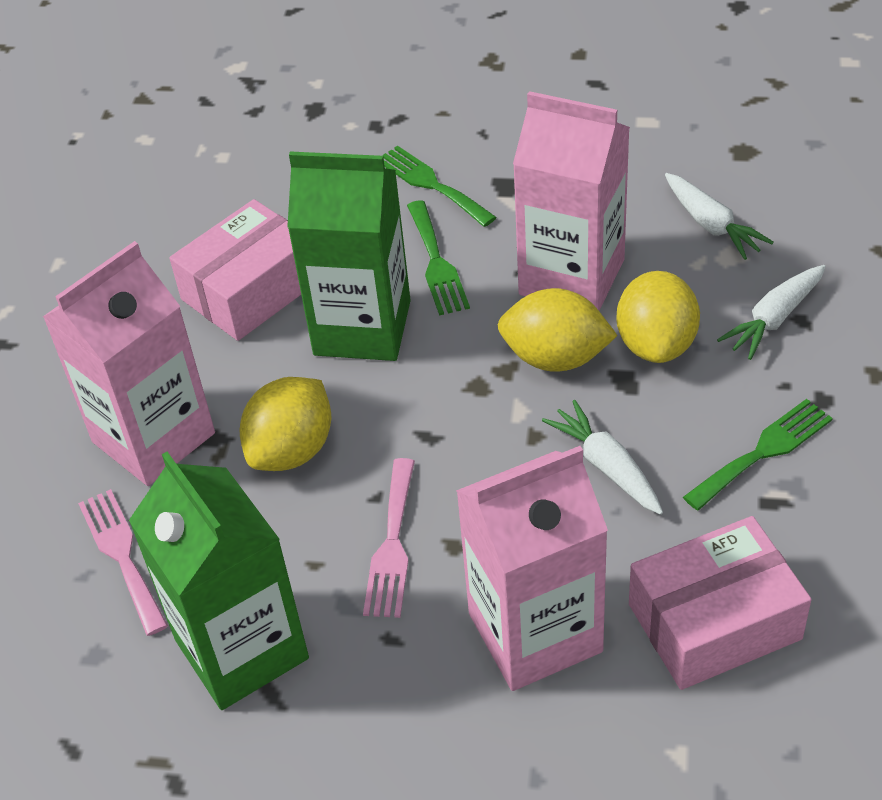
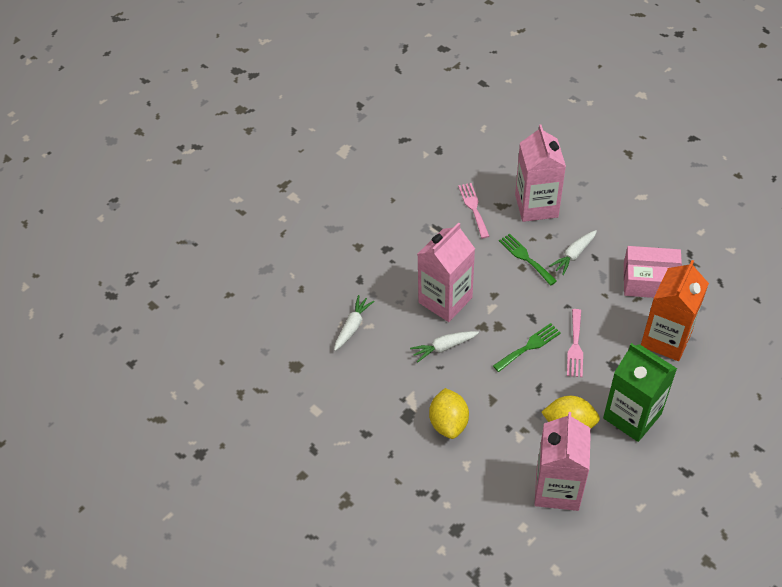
green carton: [129,452,309,710] [287,151,411,361] = 2 -> [603,343,677,442] = 1
green fork: [382,146,497,227] [407,200,470,316] [683,399,833,511] = 3 -> [493,323,561,372] [499,234,557,286] = 2
orange carton: none = 0 -> [641,260,709,361] = 1
pink box: [169,199,301,341] [629,516,812,690] = 2 -> [624,246,682,298] = 1
yellow lemon: [240,377,331,471] [498,288,618,372] [616,271,700,363] = 3 -> [429,388,469,439] [541,396,600,429] = 2

